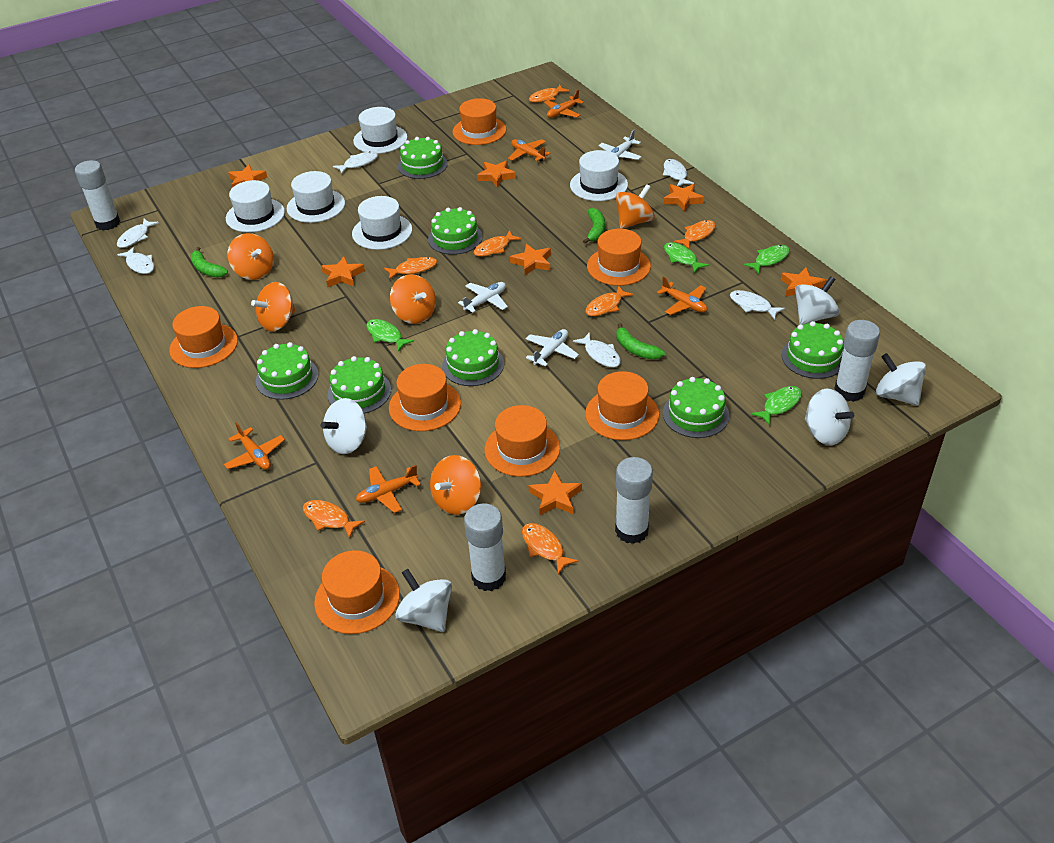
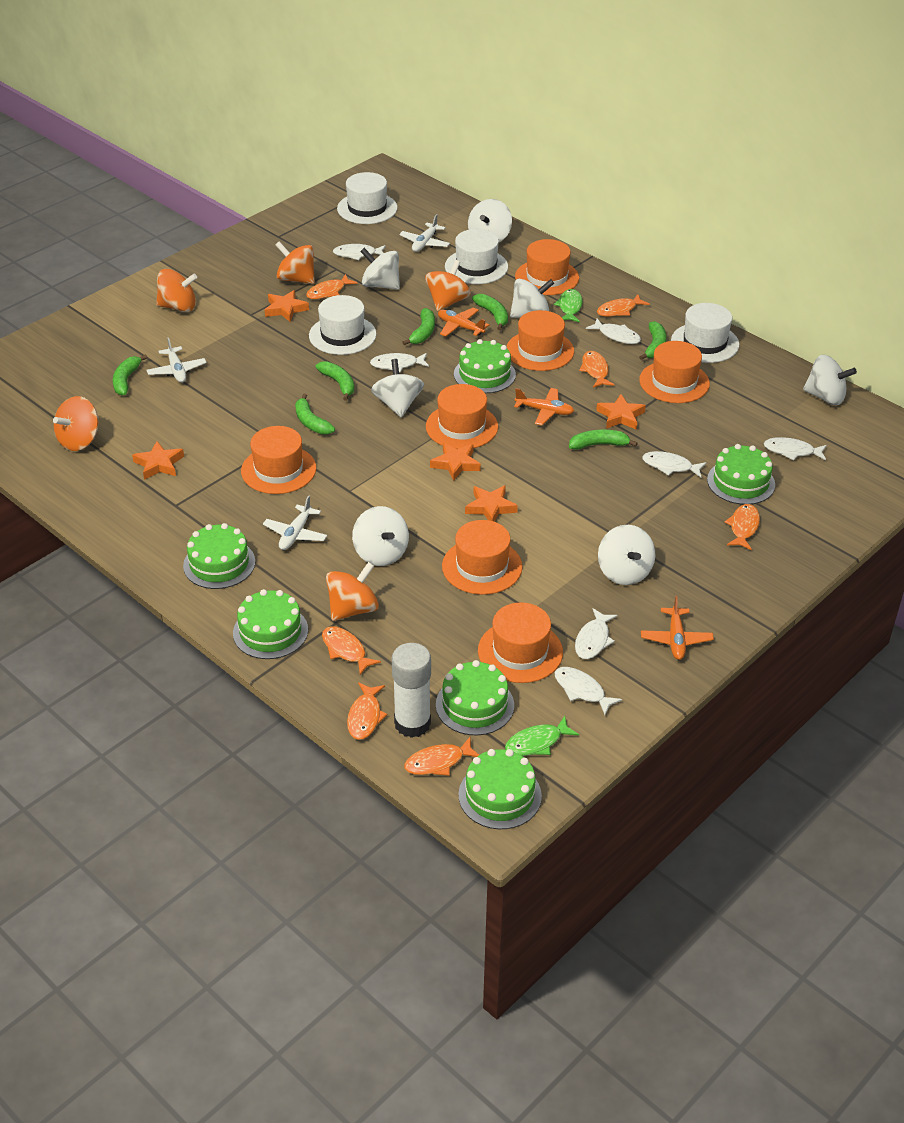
green banana: [191,247,228,278] [583,208,605,244] [617,323,665,360] = 3 -> [113,354,148,396] [295,394,335,434] [315,361,354,401] [402,308,435,345] [472,294,508,330] [569,430,638,450] [639,321,666,360] = 7
green cake: [256,342,319,400] [328,356,391,413] [398,137,448,179] [428,207,483,255] [442,329,504,386] [663,377,729,438] [782,321,844,379] = 7 -> [183,523,255,589] [233,589,308,659] [436,660,514,735] [454,339,516,393] [458,749,542,829] [707,444,775,505] = 6
green fish: [366,319,414,352] [664,242,709,273] [744,245,790,274] [751,386,802,426] = 4 -> [505,716,579,756] [554,289,583,322] = 2
orange plane: [224,422,285,470] [356,465,421,513] [508,139,551,162] [544,90,584,118] [657,276,707,315] = 5 -> [438,307,489,337] [514,388,574,425] [641,596,714,660] = 3
orange star: [228,164,267,188] [321,256,365,287] [477,161,516,187] [510,244,551,275] [528,470,582,515] [663,184,704,212] [781,268,827,297] = 7 -> [132,441,184,480] [265,290,309,322] [430,442,481,481] [465,485,518,522] [596,394,646,430] = 5
white fish: [117,219,159,248] [117,247,154,274] [333,151,378,174] [573,332,621,367] [663,159,694,187] [730,290,785,320] = 6 -> [333,244,386,260] [370,353,429,372] [555,667,622,715] [575,608,617,659] [586,318,641,344] [642,451,706,477] [764,437,827,460] = 7
white glue stick: [75,160,120,231] [464,503,506,591] [615,457,653,544] [834,320,880,402] = 4 -> [392,643,431,738] = 1
white hat: [226,180,285,232] [287,171,345,223] [352,196,412,250] [353,107,407,154] [570,150,628,201] = 5 -> [309,295,377,355] [337,172,398,224] [445,229,508,284] [671,303,739,363] = 4
white spinning top: [321,398,367,454] [395,569,452,632] [795,276,840,325] [805,388,854,445] [876,353,926,406] = 5 -> [352,506,409,566] [360,248,400,290] [371,359,424,417] [468,199,512,243] [510,279,554,318] [598,525,655,585] [803,355,857,405] = 7

